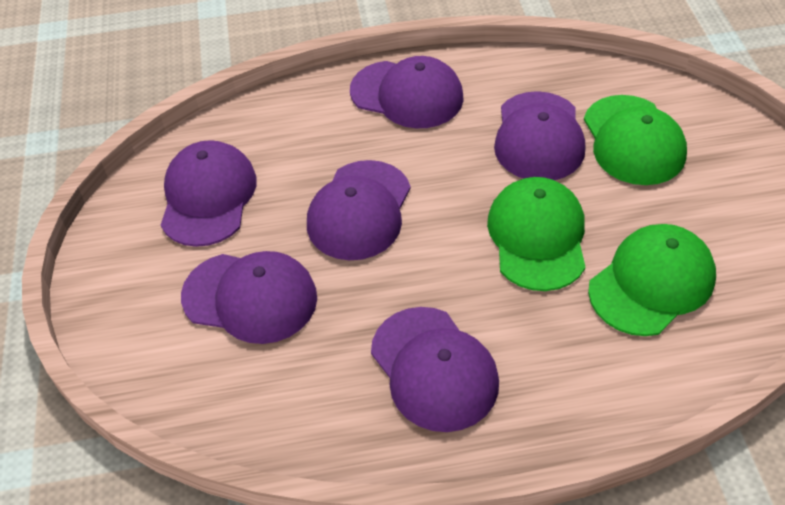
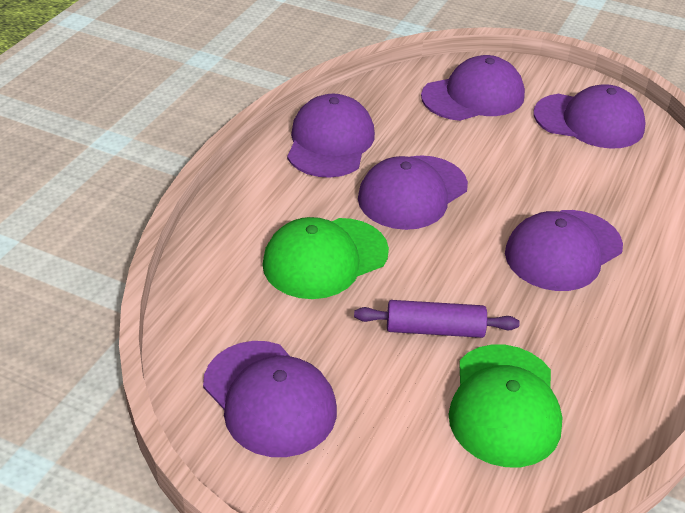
green cap: [487,177,585,291] [584,95,687,185] [588,224,716,336] = 3 -> [263,217,389,299] [449,345,562,467] = 2
purple rolling pin: none = 0 -> [354,300,520,338] = 1

